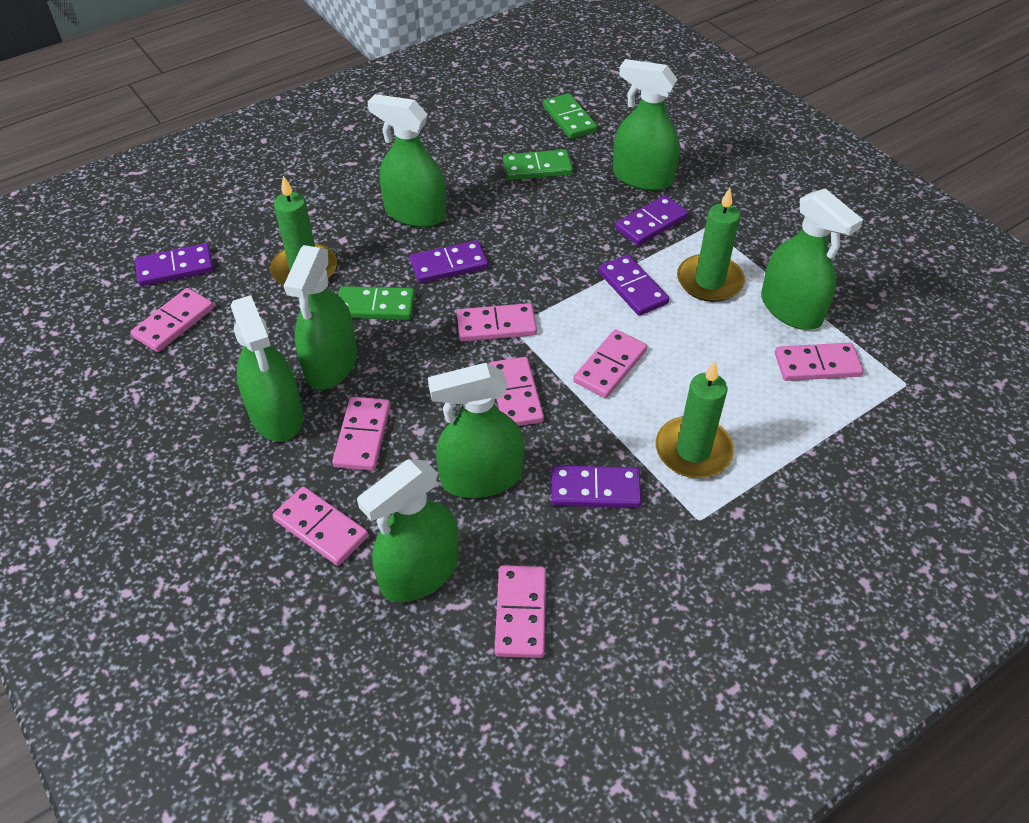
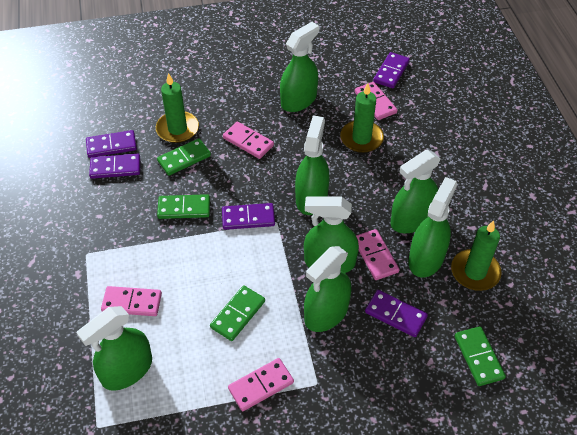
green domino: [338,286,415,320] [503,149,573,180] [543,93,598,139] = 3 -> [157,138,211,176] [157,194,210,219] [210,286,265,341] [455,326,506,386] = 4
pink domino: [131,288,214,352] [273,486,368,566] [332,397,390,471] [457,303,537,342] [489,357,544,426] [495,565,546,658] [573,329,647,398] [775,343,863,381] = 8 -> [101,286,162,316] [223,122,274,159] [228,358,294,411] [355,82,397,120] [356,229,400,280] = 5

